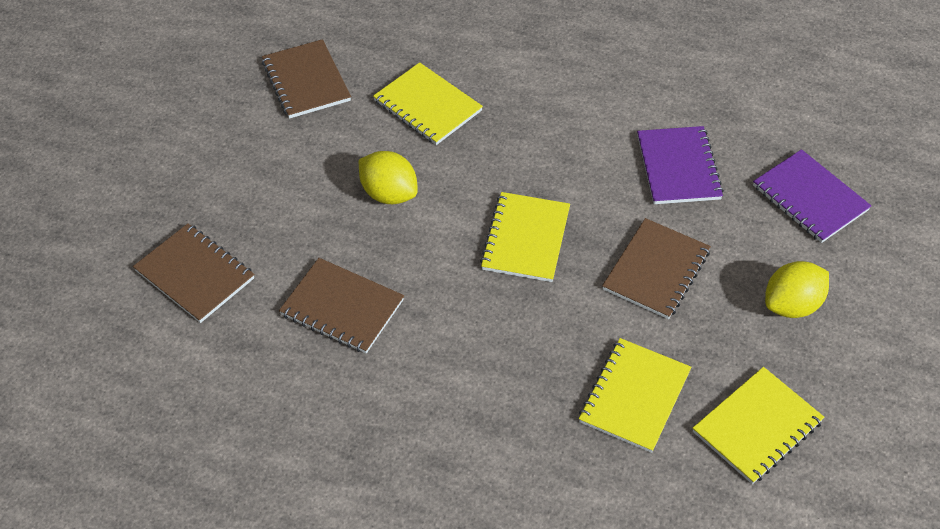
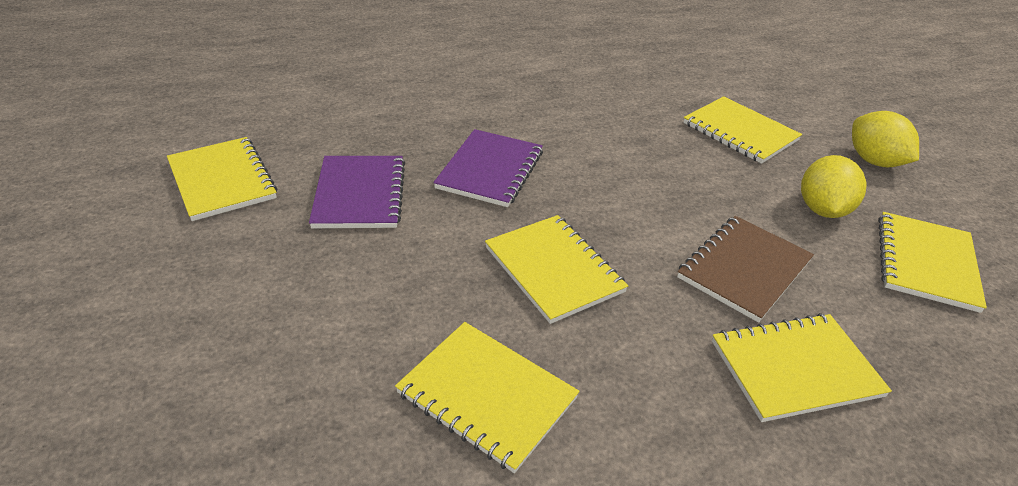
brown notebook: [133,223,254,323] [262,39,351,119] [279,258,404,353] [602,218,711,319] = 4 -> [677,216,814,323] = 1
yellow notebook: [373,62,483,145] [480,192,570,282] [579,338,692,453] [693,367,824,484] = 4 -> [167,137,277,221] [395,322,580,473] [485,215,628,324] [683,96,802,164] [712,313,892,422] [878,212,987,313] = 6

